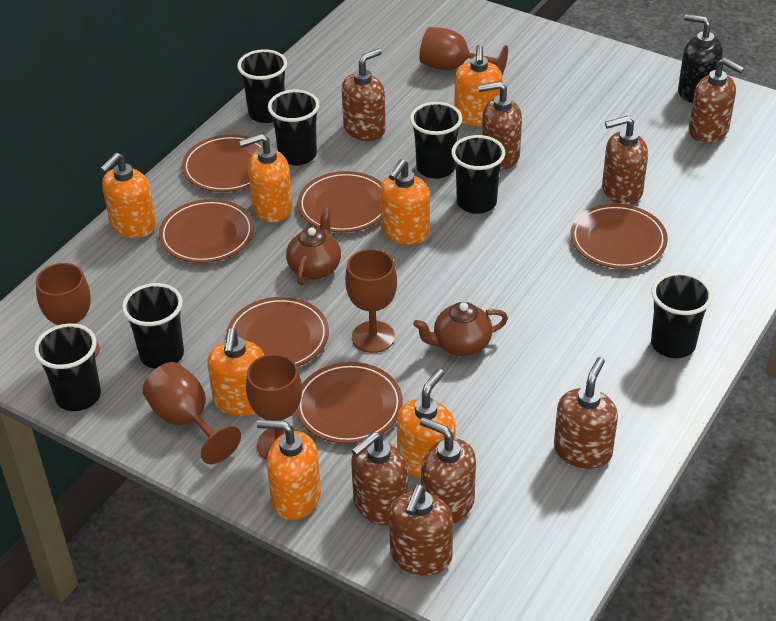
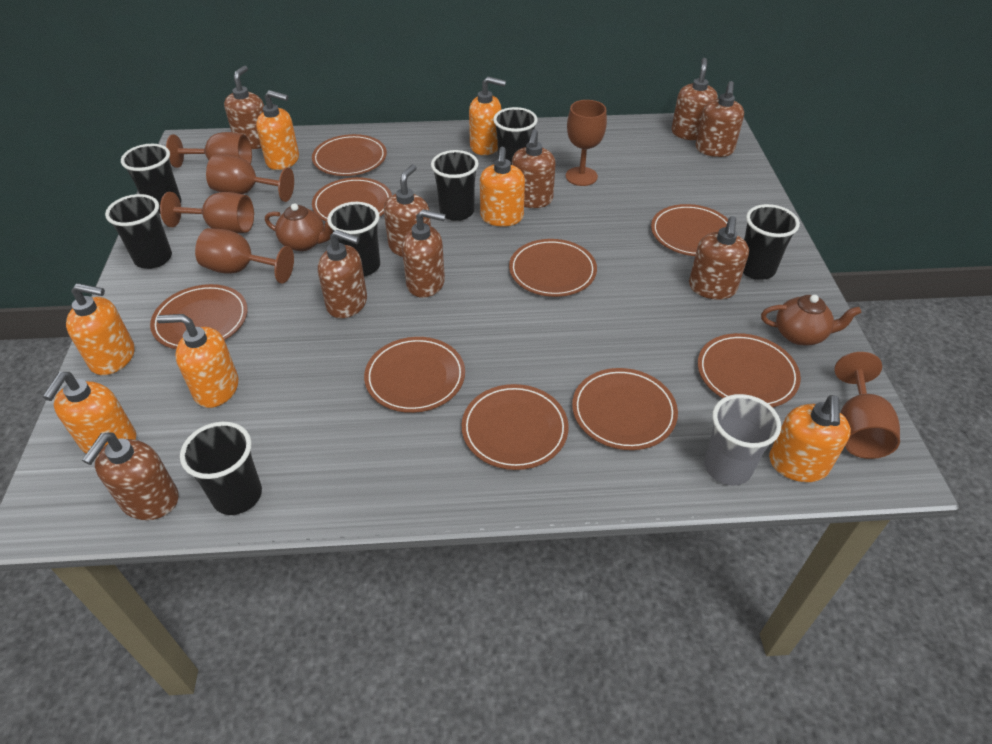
black soap dispenser: [678,14,723,103] = 1 -> none = 0
brown goblet: [36,263,99,358] [143,362,241,464] [246,354,302,460] [345,249,397,353] [419,27,508,75] = 5 -> [160,192,254,233] [166,132,252,168] [195,228,294,284] [206,155,294,202] [566,100,607,186] [834,352,900,459] = 6
brown plate: [159,199,254,263] [182,134,263,192] [226,297,329,367] [296,362,403,444] [297,171,382,233] [570,204,668,269] = 6 -> [150,284,248,349] [312,134,387,176] [312,177,392,221] [364,337,465,413] [462,384,569,470] [509,239,597,297] [572,368,678,450] [651,204,728,256] [698,333,801,407] = 9
brown soap dispenser: [342,48,386,141] [351,432,408,525] [389,484,453,576] [420,417,476,524] [478,81,522,169] [554,357,618,469] [602,116,648,205] [689,58,744,143] = 8 -> [82,432,179,520] [224,66,264,149] [318,230,367,318] [384,164,431,257] [402,209,446,298] [512,129,556,208] [672,58,718,140] [689,216,749,300] [696,81,744,157] = 9
grey cup: none = 0 -> [704,394,781,485] = 1

